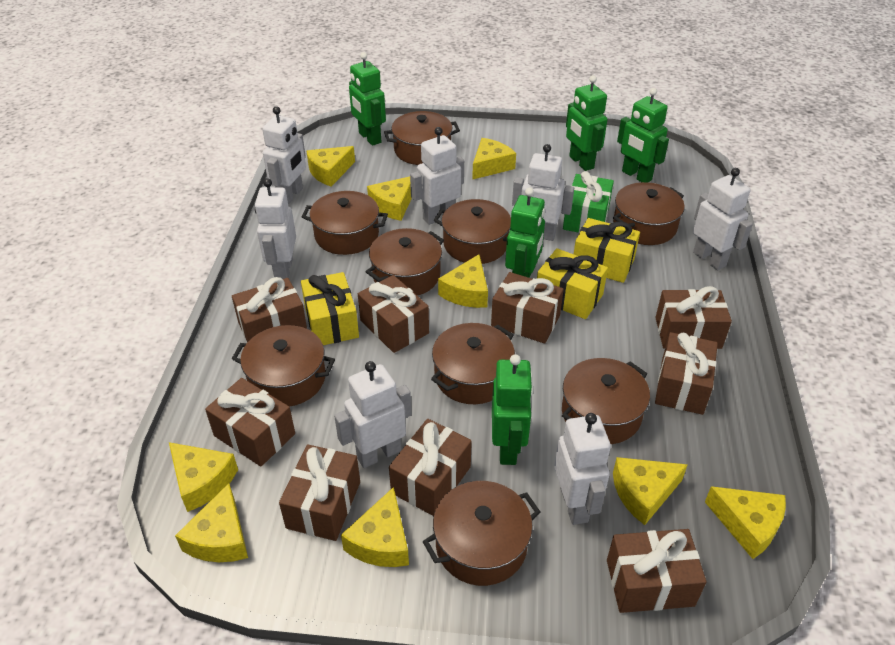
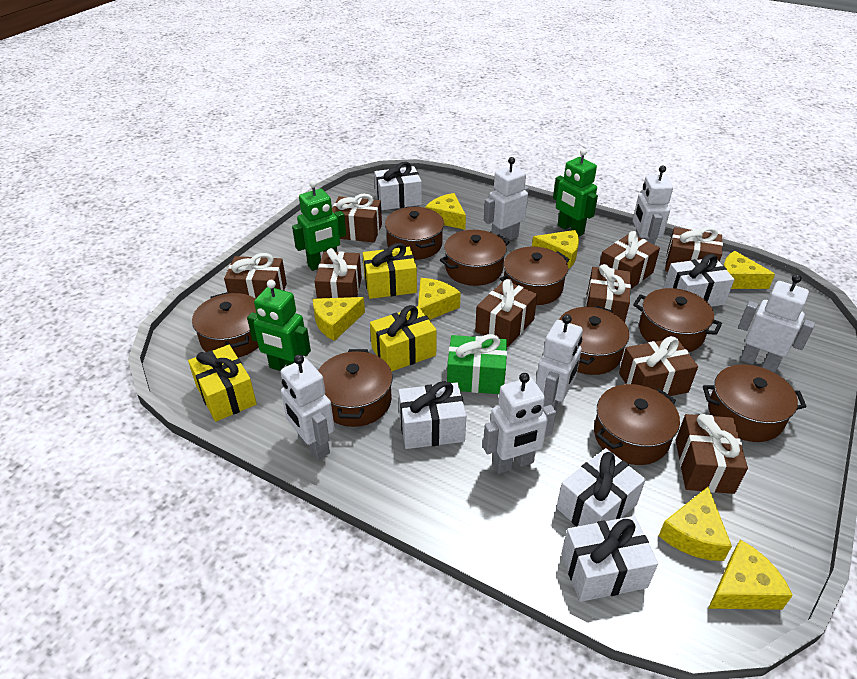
green robot: [349,52,386,146] [492,354,533,465] [505,188,545,278] [566,75,608,171] [617,88,669,182] = 5 -> [247,280,311,371] [292,180,346,271] [553,149,598,237] = 3
white gift: none = 0 -> [374,162,422,210] [398,381,467,449] [556,448,646,527] [561,516,658,602] [663,254,734,307] = 5
white robot: [255,178,296,279] [262,106,306,204] [334,361,412,468] [410,127,464,225] [512,144,574,241] [554,413,611,525] [693,168,753,270] = 7 -> [281,354,335,460] [483,373,556,474] [484,157,529,240] [536,314,583,410] [633,165,673,245] [738,274,815,373] = 6
yellow cheese: [169,442,238,512] [175,483,248,562] [306,146,355,187] [341,487,409,567] [367,177,412,221] [438,254,488,308] [472,138,516,180] [613,457,688,525] [705,486,786,559] = 9 -> [313,297,365,341] [418,278,461,320] [425,193,466,230] [532,230,579,269] [659,487,732,561] [708,540,793,610] [723,251,775,289] = 7

